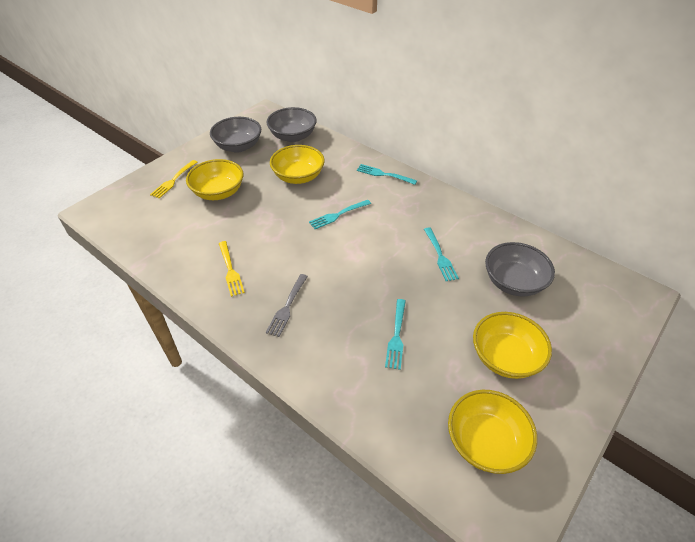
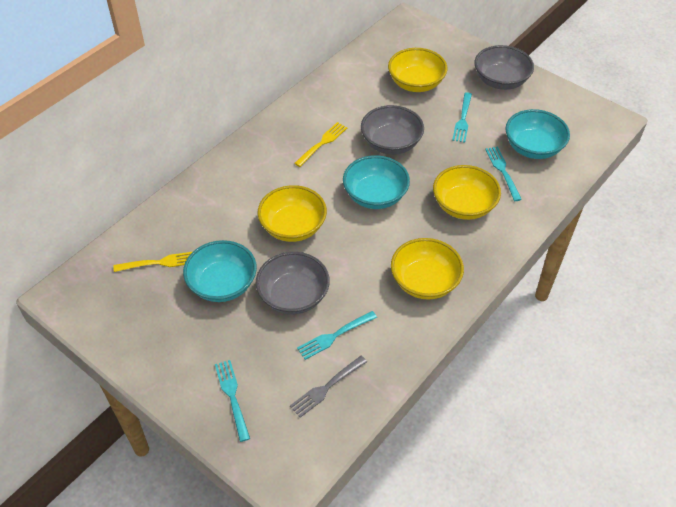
turquoise bowl: none = 0 -> [183,240,257,302] [343,155,410,209] [505,109,570,159] = 3

